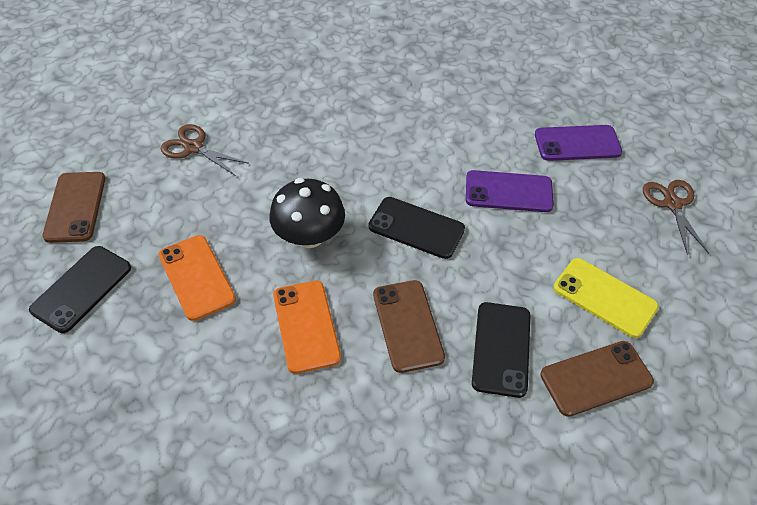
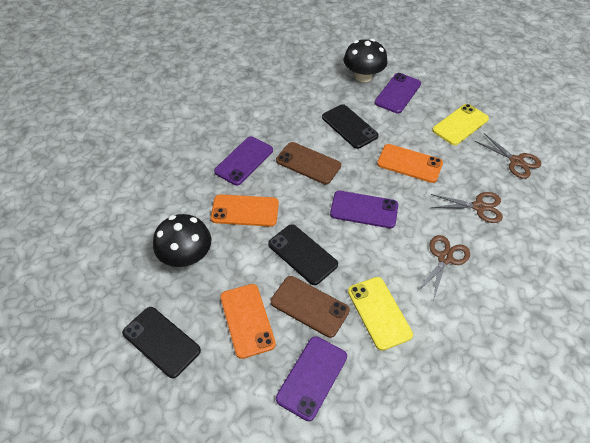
black mushroom: [269,178,345,248] = 1 -> [153,214,211,267] [344,39,388,82] = 2
brown phone: [42,172,105,243] [373,280,445,373] [540,341,654,417] = 3 -> [271,276,350,338] [276,142,341,184] = 2
brown scissors: [160,124,249,176] [643,180,709,255] = 2 -> [417,235,470,299] [431,192,503,223] [475,133,541,179] = 3
orange phone: [159,235,236,321] [273,281,341,374] = 2 -> [211,194,279,227] [220,284,276,359] [377,144,443,183] = 3
purple phone: [466,170,554,212] [535,125,622,161] = 2 -> [214,136,273,186] [276,336,347,421] [330,191,398,228] [374,73,421,113] = 4
yellow phone: [553,258,659,338] = 1 -> [348,277,413,351] [432,104,489,145] = 2

